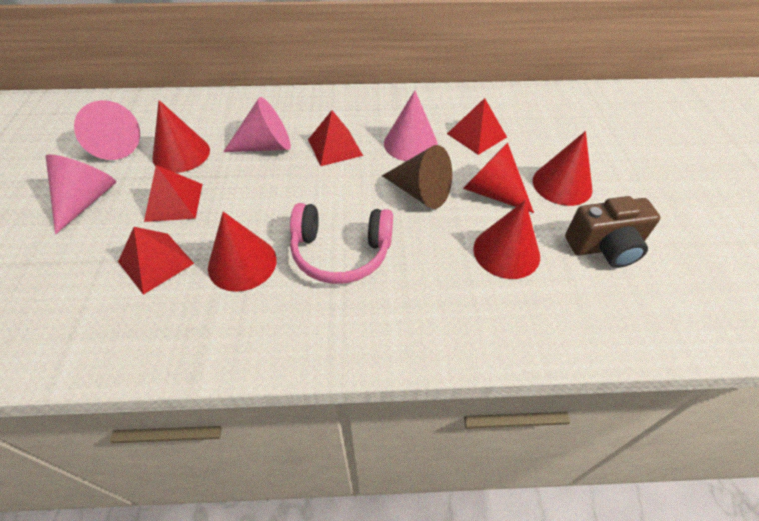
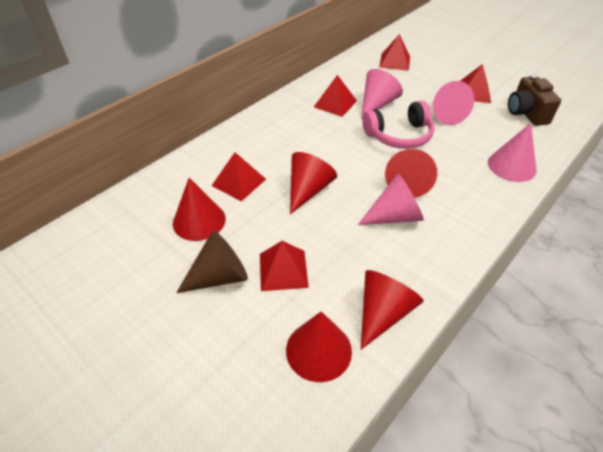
red pyramid: [118,227,194,295] [144,165,203,222] [308,110,363,166] [447,98,507,155] = 4 -> [212,152,266,201] [260,241,309,291] [314,75,357,117] [379,34,410,71] [460,64,491,103] = 5

